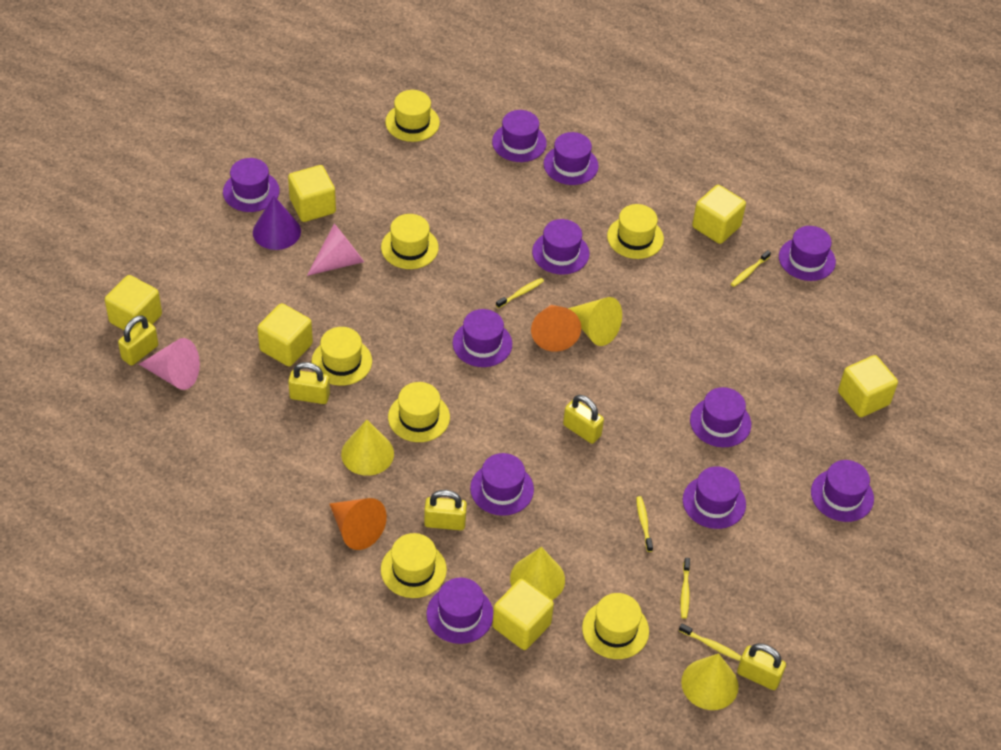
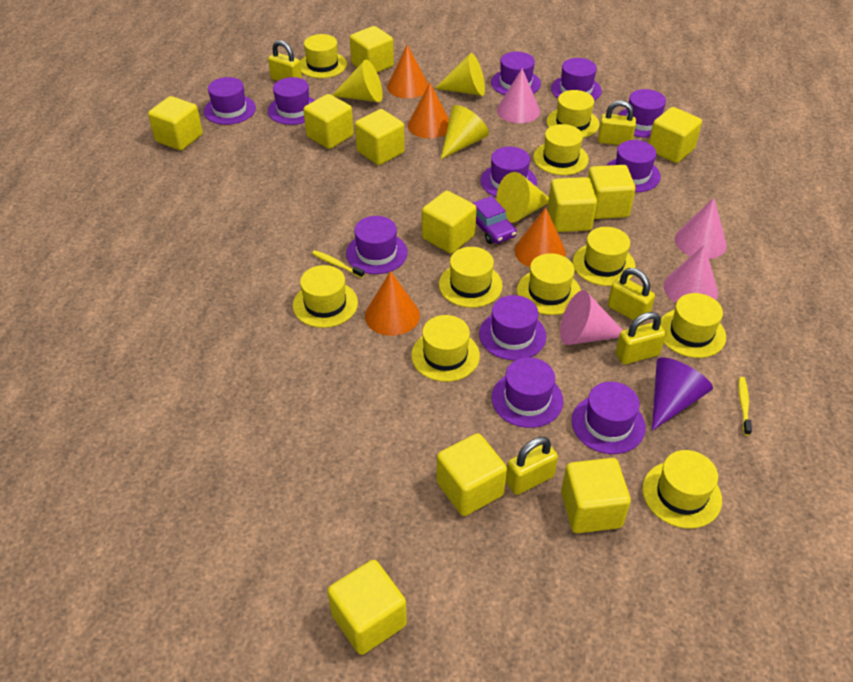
orange cone: [329,498,387,550] [531,305,581,352] = 2 -> [365,271,420,336] [387,45,429,98] [408,83,449,139] [514,207,566,267] = 4
pink cone: [139,338,200,390] [307,224,364,276] = 2 -> [497,68,540,123] [560,290,623,345] [663,245,718,303] [675,198,727,259] = 4
purple car: none = 0 -> [473,196,517,244] = 1
yellow cube: [105,275,162,330] [257,303,313,367] [288,165,336,222] [492,579,554,650] [692,185,746,244] [838,355,898,417] = 6 -> [148,96,203,150] [303,94,354,149] [327,560,407,655] [350,26,394,73] [355,109,405,165] [422,191,477,254] [436,433,507,516] [548,177,597,232] [561,458,631,533] [588,165,636,219] [649,107,702,163] = 11
yellow hat: [311,327,372,386] [381,214,439,269] [381,533,447,598] [385,90,440,142] [388,382,450,442] [582,593,649,659] [607,204,664,259] = 7 -> [293,265,358,328] [300,34,347,78] [411,315,480,382] [439,247,503,308] [517,253,581,315] [533,124,589,175] [547,90,599,138] [573,227,636,286] [643,450,722,529] [660,293,726,358] = 10
yellow toothbrush: [496,278,544,308] [636,496,653,552] [679,624,741,661] [681,558,690,619] [731,250,771,287] = 5 -> [312,250,365,278] [738,377,752,436] = 2

